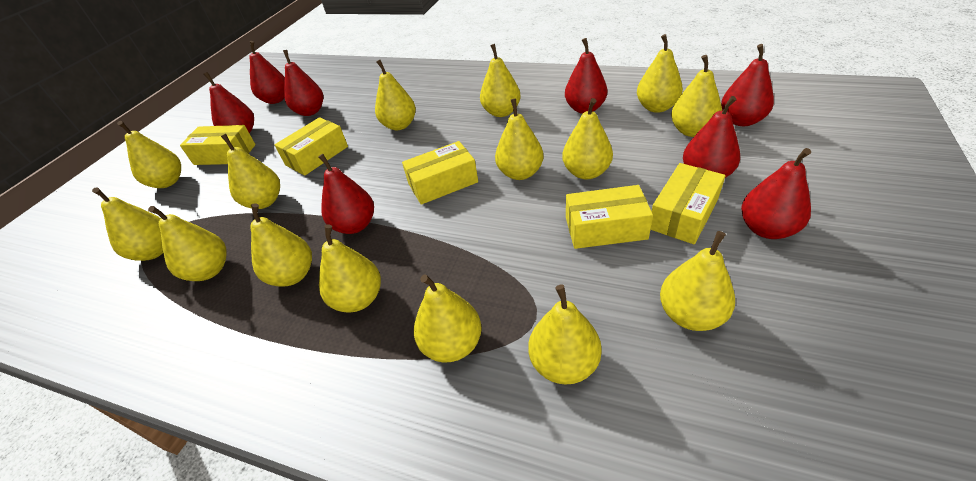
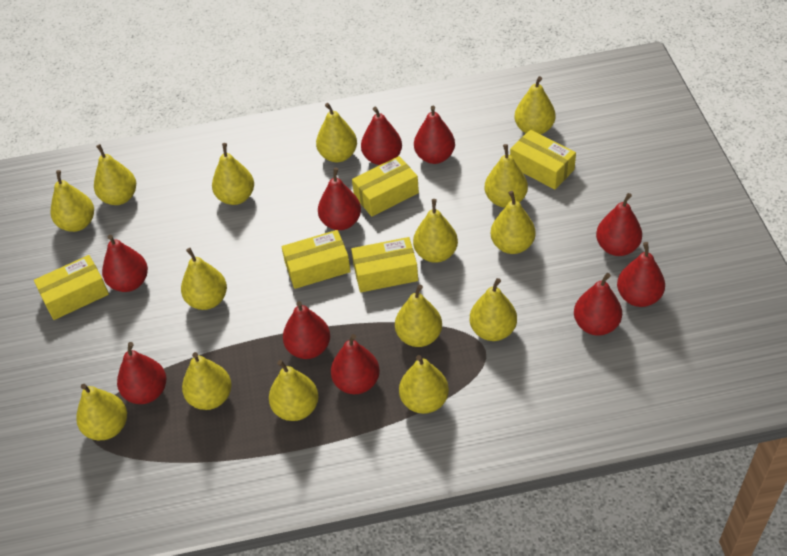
red pear: [204,72,254,133] [249,41,285,104] [283,50,323,116] [318,154,374,234] [565,38,607,114] [683,96,740,178] [721,44,774,126] [741,148,811,239] = 8 -> [102,235,148,292] [117,342,166,404] [283,301,330,359] [318,168,361,230] [331,334,380,394] [361,107,402,165] [414,106,455,164] [574,273,622,336] [596,193,642,256] [617,242,665,307] = 10

